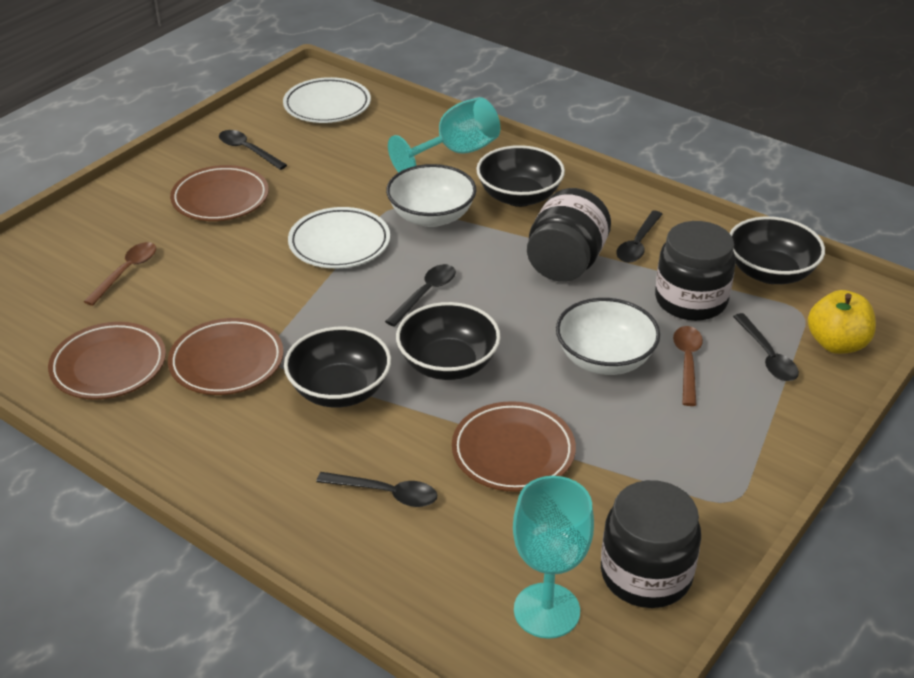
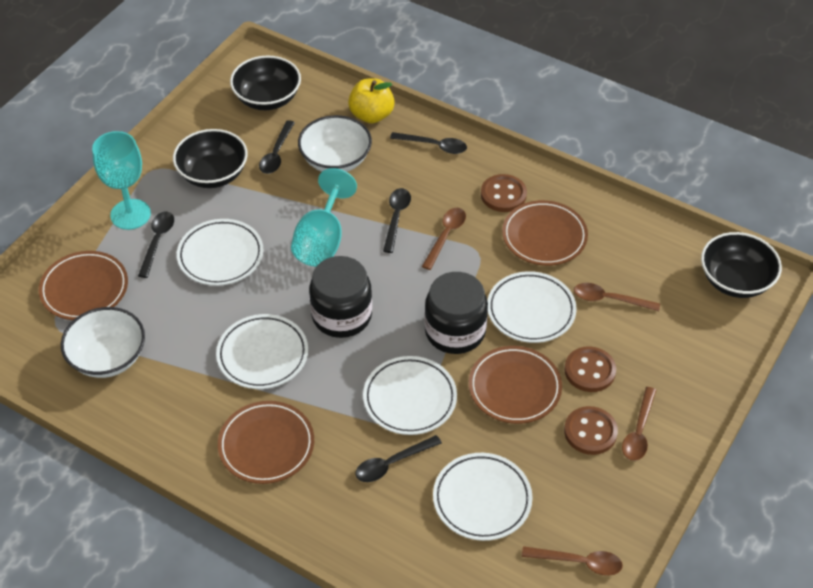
black bowl: [284,327,391,407] [396,302,500,380] [476,145,565,207] [730,216,825,284] = 4 -> [173,129,248,188] [230,56,301,110] [701,232,782,298] = 3
black jar: [527,188,611,282] [601,480,701,608] [655,221,736,321] = 3 -> [309,256,372,338] [424,272,488,354] = 2
brown button: none = 0 -> [481,174,527,212] [564,346,616,392] [564,406,618,455] = 3
brown spoon: [84,242,156,306] [673,326,703,406] = 2 -> [422,208,466,270] [522,546,623,576] [574,283,660,311] [622,387,656,461] = 4
white plate: [283,77,371,123] [288,207,390,268] = 2 -> [177,219,263,286] [216,314,308,389] [363,356,457,435] [433,453,533,541] [487,271,577,343] = 5

